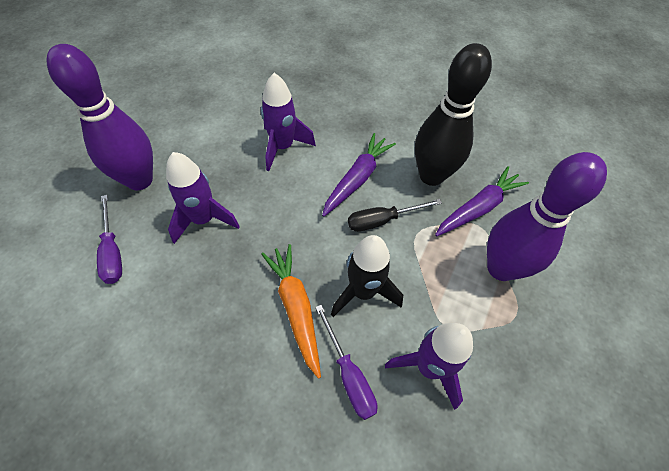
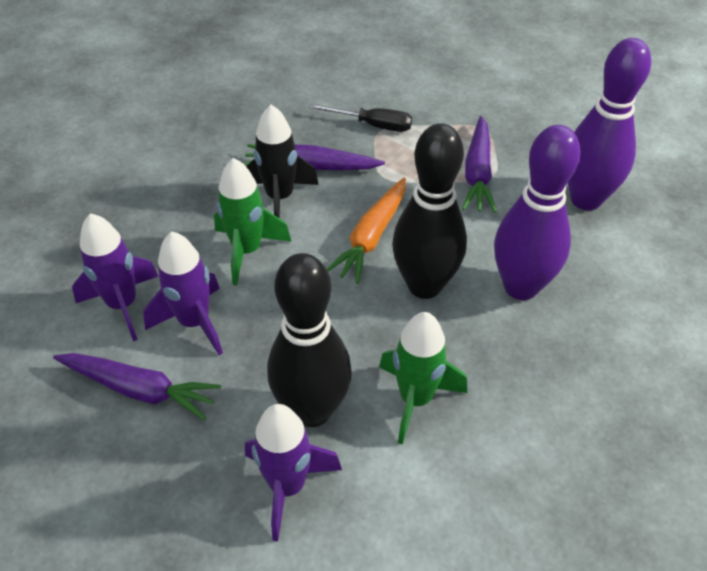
black bowling pin: [415,43,492,186] = 1 -> [267,253,352,427] [392,123,467,299] = 2
green rocket: none = 0 -> [214,158,292,286] [379,312,467,445] = 2
purple carrot: [322,133,396,217] [435,166,529,236] = 2 -> [53,353,221,420] [244,144,385,170] [462,116,497,213] = 3
purple screwdriver: [97,195,122,284] [315,305,378,420] = 2 -> none = 0

